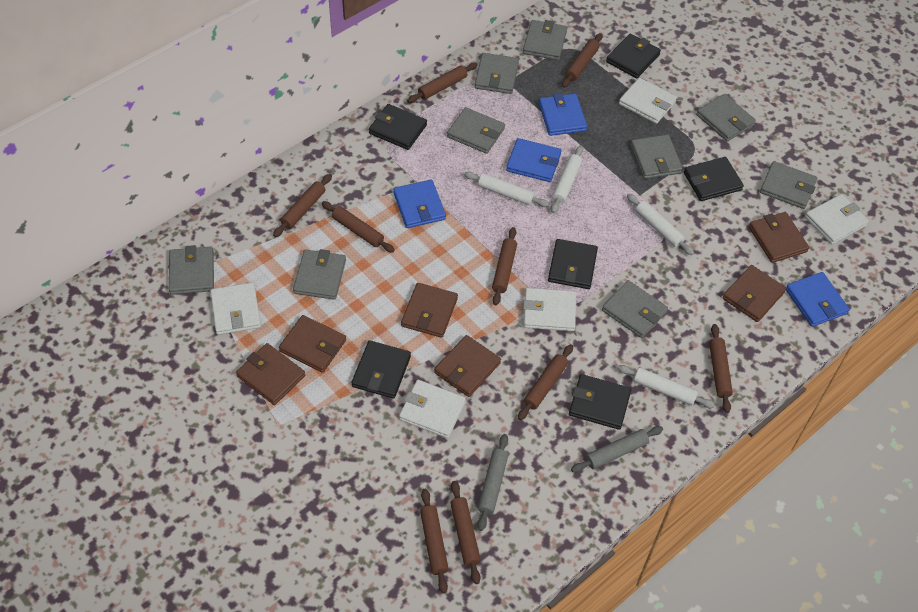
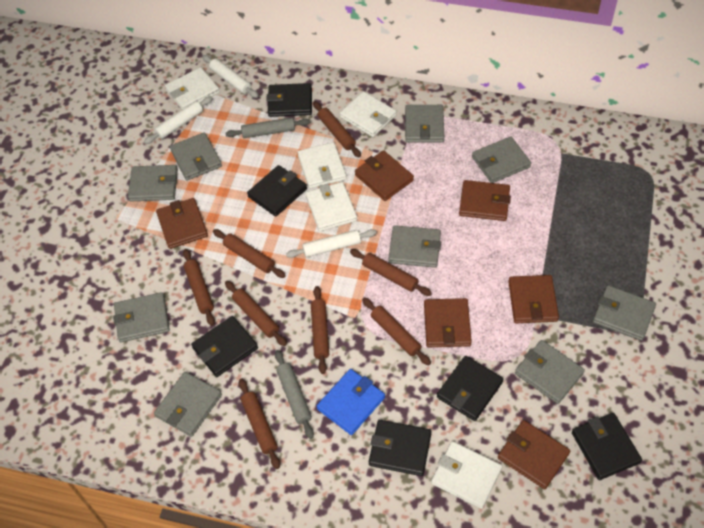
blue wallet: [393,180,446,228] [506,138,561,182] [539,93,587,136] [786,272,850,327] = 4 -> [317,369,385,435] = 1
brown rolling pin: [273,174,332,237] [322,201,395,253] [407,63,478,103] [420,489,449,593] [450,481,481,584] [492,227,517,305] [518,344,573,420] [562,33,603,88] [709,324,733,413] = 9 -> [183,249,215,326] [213,229,286,278] [225,281,287,346] [239,379,280,469] [311,286,329,374] [313,101,361,157] [350,249,432,296] [362,297,431,365] = 8
white rolling pin: [464,172,549,207] [551,145,583,213] [617,365,715,408] [627,194,694,255] = 4 -> [144,96,213,144] [202,55,258,98] [286,229,377,258] = 3

